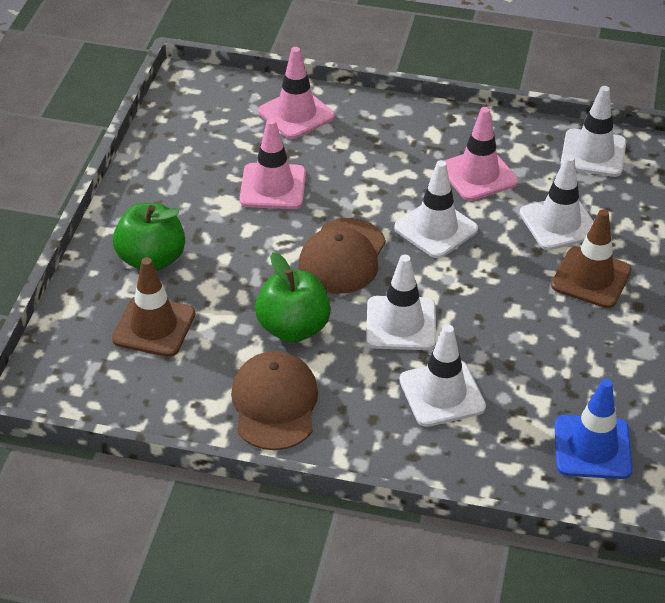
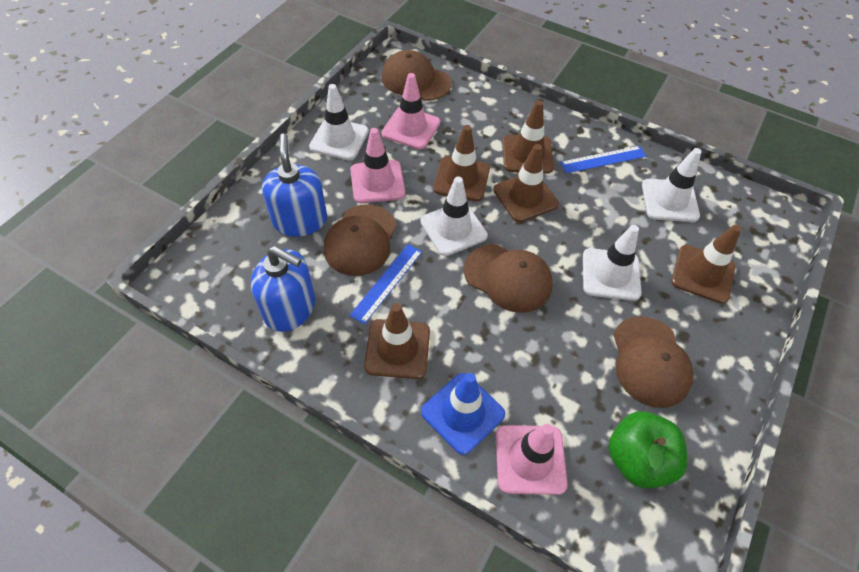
blue ruler: none = 0 -> [349,244,422,325] [560,146,646,173] = 2
blue soap dispenser: none = 0 -> [251,246,315,332] [262,133,327,237] = 2
brown cap: [231,351,318,450] [299,218,386,294] = 2 -> [324,204,397,276] [381,50,452,101] [464,244,553,313] [613,316,694,408] = 4
brown traffic cone: [112,257,195,357] [551,209,632,308] = 2 -> [364,303,430,379] [433,125,490,201] [493,144,559,222] [503,100,554,174] [671,225,741,304] = 5
green apple: [113,203,185,271] [255,252,331,343] = 2 -> [608,411,687,488] = 1
white traffic cone: [366,255,436,350] [394,160,478,258] [399,325,486,427] [519,155,594,250] [561,86,626,177] = 5 -> [309,84,369,160] [420,176,488,256] [583,225,642,301] [642,148,701,222] = 4

